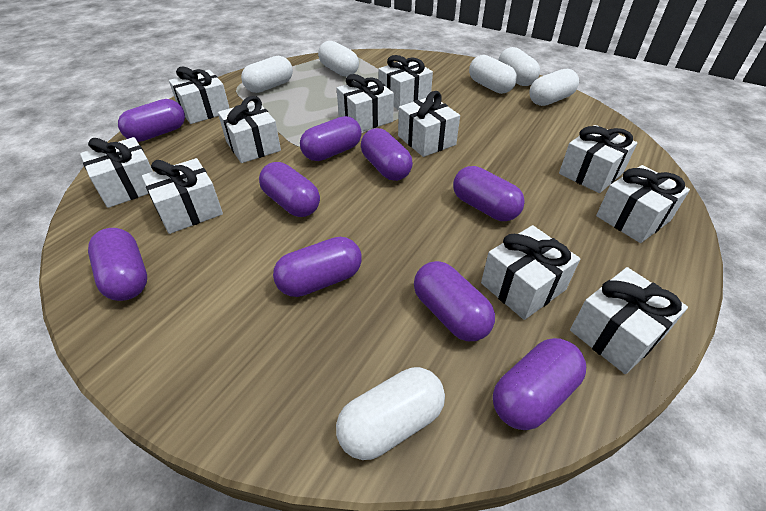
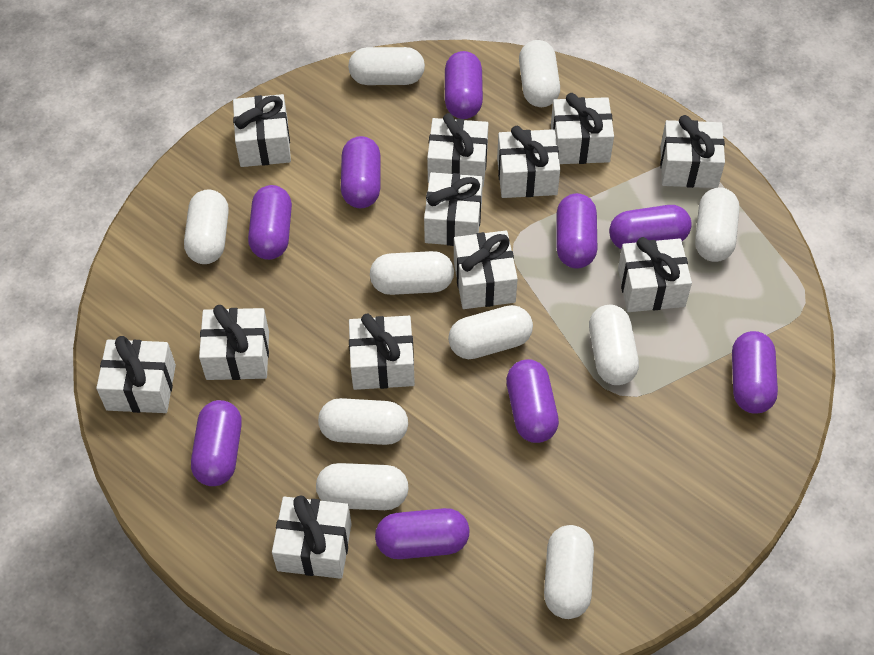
white capsule: [241,56,293,93] [318,41,359,77] [336,367,445,460] [469,55,517,94] [498,47,540,86] [529,69,579,106] = 6 -> [184,189,229,264] [316,463,409,510] [318,398,408,445] [348,47,425,85] [370,251,454,295] [448,305,533,359] [519,40,560,107] [544,525,594,619] [589,305,639,385] [695,187,739,262] = 10
white gift: [80,137,153,208] [142,158,223,234] [169,67,230,124] [218,96,281,163] [337,74,394,132] [378,55,433,110] [398,91,460,157] [481,225,580,320] [559,125,637,193] [570,267,688,374] [596,165,690,243] = 11 -> [96,336,176,413] [199,305,269,380] [233,94,291,167] [272,496,351,579] [349,314,415,390] [424,172,483,246] [427,113,488,187] [454,231,518,309] [497,126,560,198] [551,93,614,164] [618,237,692,312] [660,115,725,188] = 12

